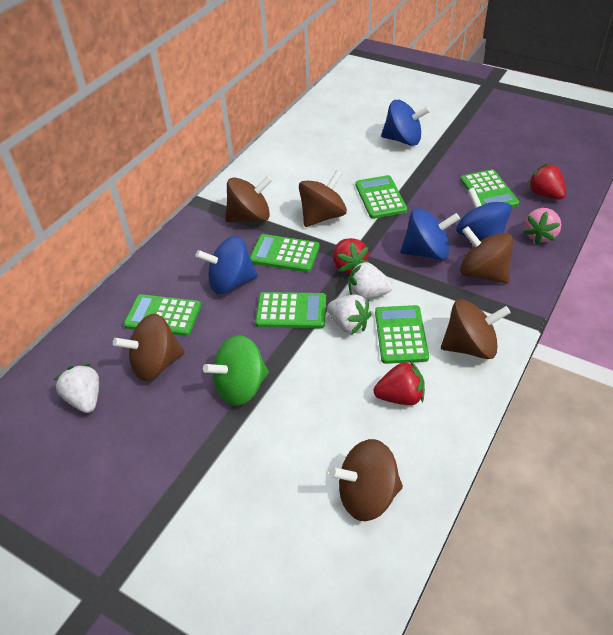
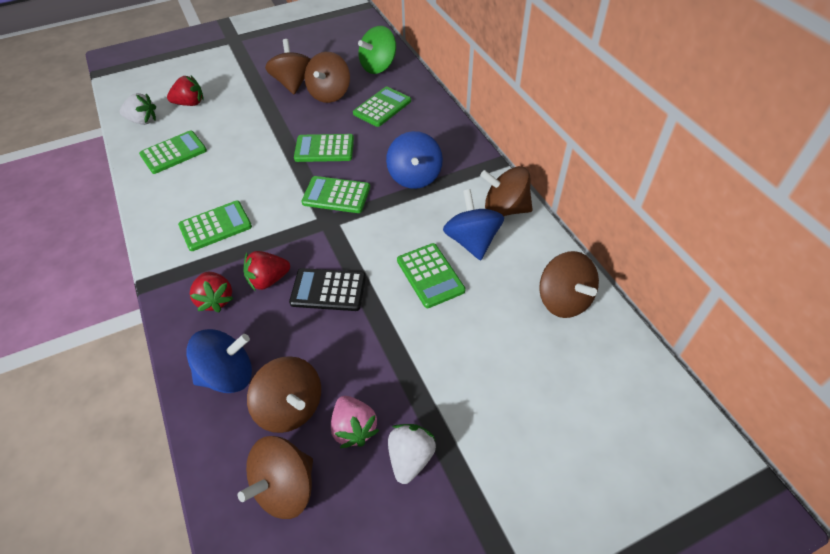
black calculator: none = 0 -> [289,268,366,311] = 1
blue spinning top: [196,236,258,294] [381,100,430,146] [401,208,460,260] [456,188,512,241] = 4 -> [186,329,252,393] [386,131,443,189] [443,189,504,261] = 3
white strawberry: [54,364,99,413] [327,294,372,334] [348,261,393,299] = 3 -> [120,93,156,125] [388,424,436,484] = 2

